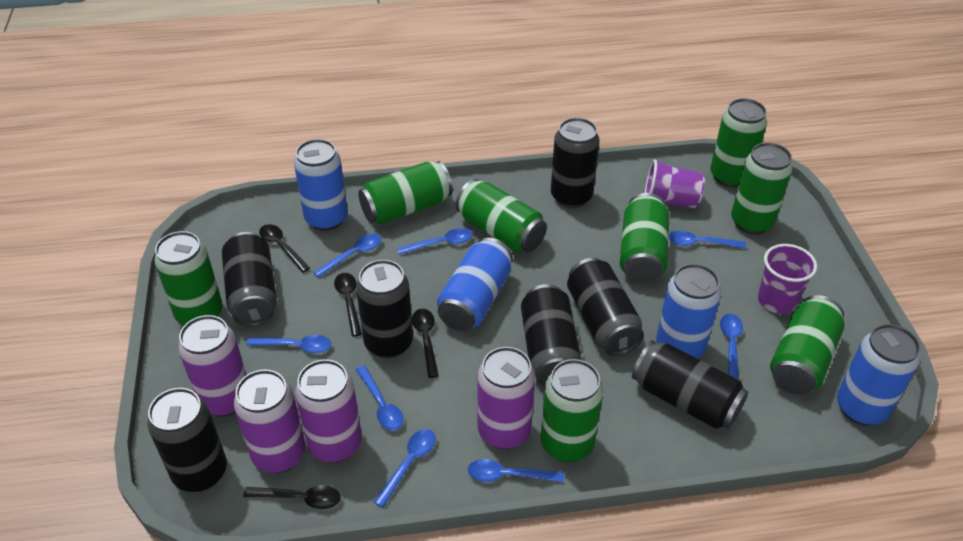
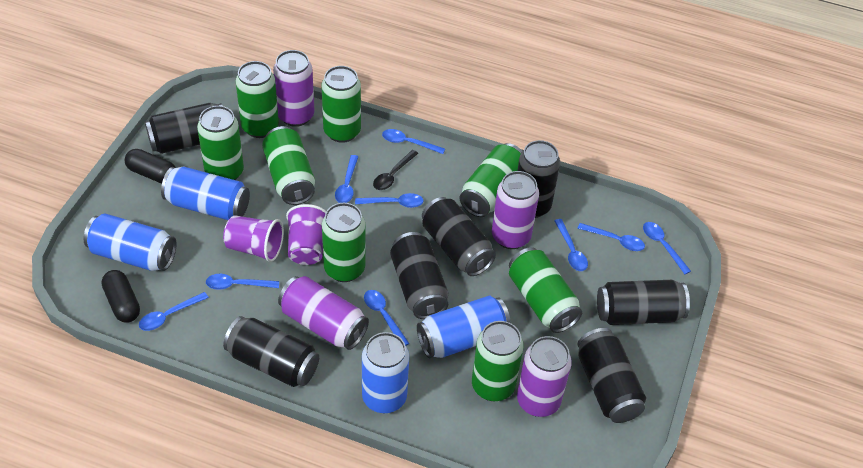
black capsule: none = 0 -> [102,270,140,323] [125,149,176,183] = 2
black spoon: [243,485,341,509] [259,224,310,273] [334,273,362,337] [412,309,439,378] = 4 -> [373,150,418,190] = 1
blue spoon: [246,335,331,353] [313,233,381,278] [355,365,404,431] [374,429,436,507] [397,228,473,255] [467,459,564,482] [669,231,746,248] [720,314,743,380] = 8 -> [139,292,209,331] [206,274,279,290] [335,155,358,203] [355,193,424,208] [364,290,410,346] [382,129,445,154] [554,219,588,271] [577,223,645,251] [643,222,691,274] = 9

